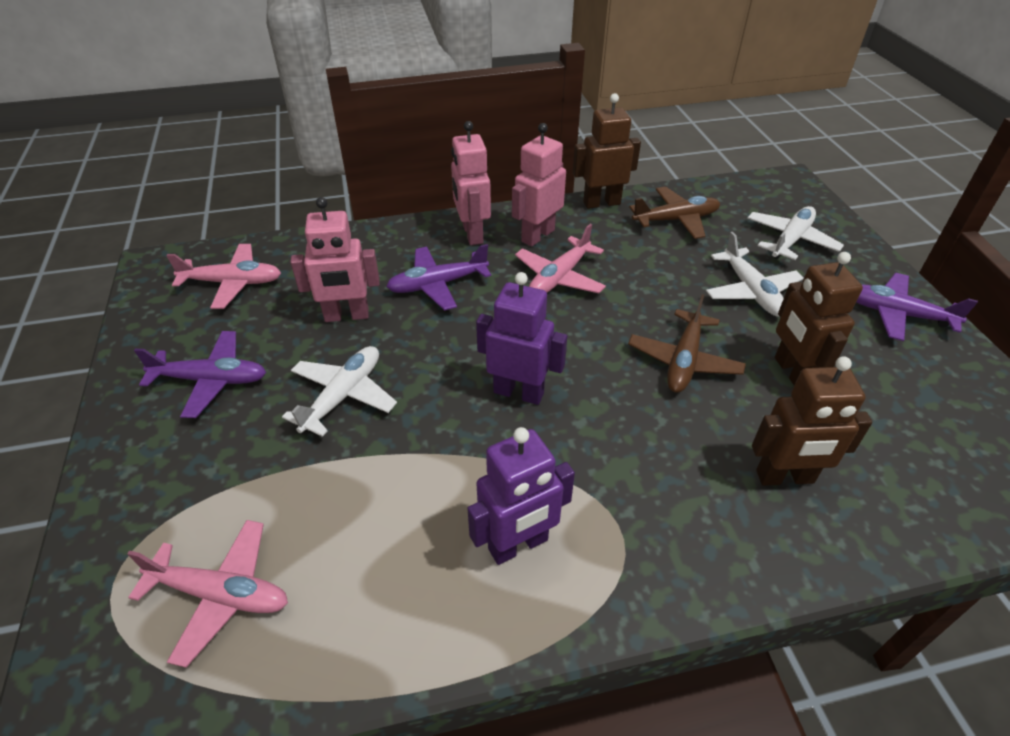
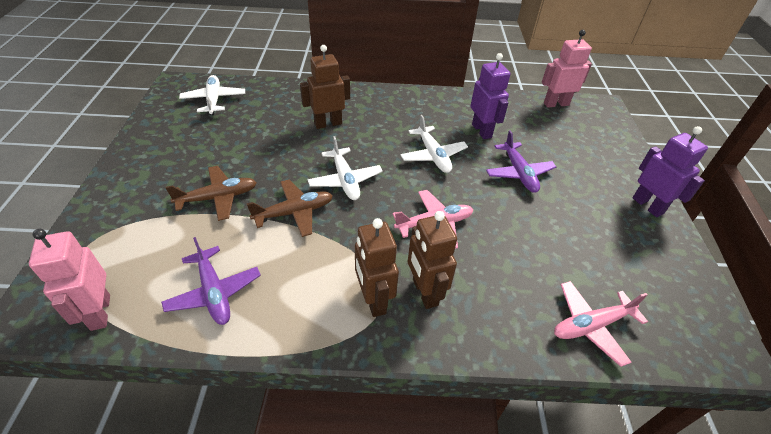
pink plane: [127,520,288,668] [166,244,281,309] [515,224,606,293] = 3 -> [392,190,473,249] [554,281,648,367] = 2
pink robot: [290,197,380,322] [451,121,491,245] [512,123,566,247] = 3 -> [29,229,110,331] [542,30,592,108] = 2
purple plane: [134,331,266,418] [386,244,491,310] [856,273,978,341] = 3 -> [161,237,261,325] [486,130,556,193] = 2

